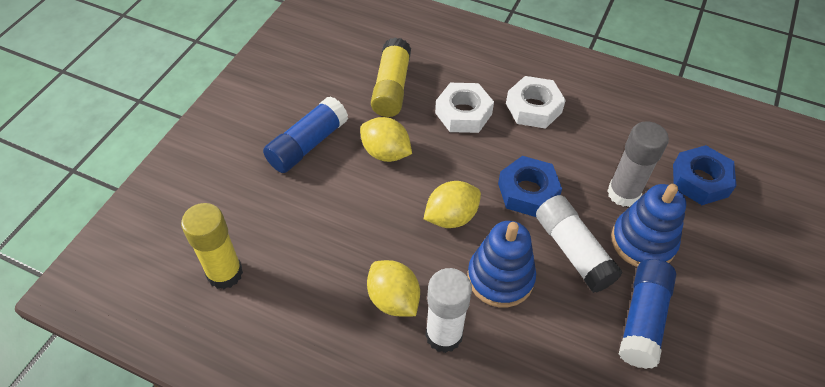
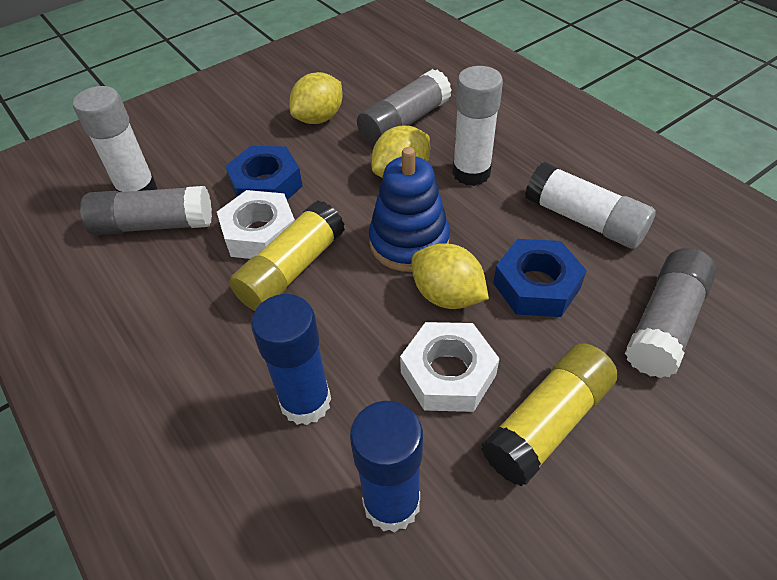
blue stacking toy: [467,221,536,307] [611,184,686,267] = 2 -> [369,147,450,272] = 1
grey glue stick: [607,121,669,207] = 1 -> [80,186,212,235] [357,69,452,146] [625,248,717,378] = 3
white glue stick: [425,268,472,353] [536,195,623,293] = 2 -> [73,86,157,192] [452,66,503,186] [525,162,656,249] = 3

